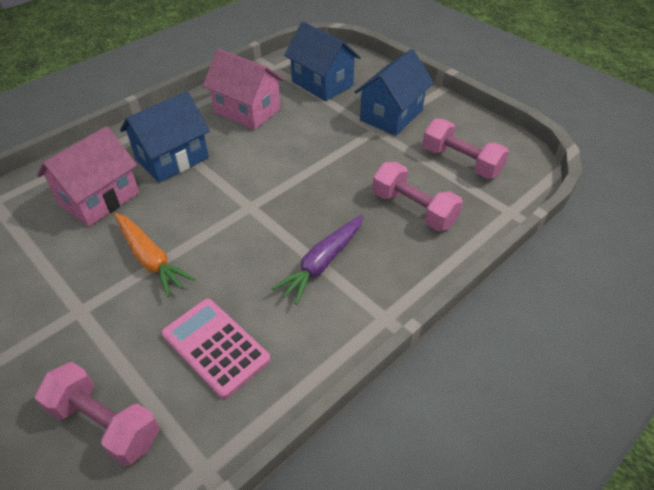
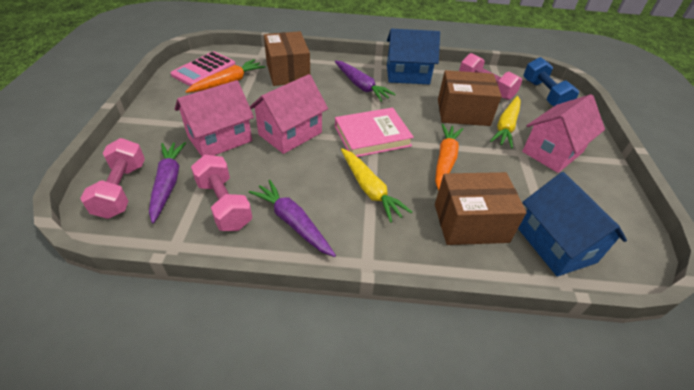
blue dumbbell: none = 0 -> [523,57,579,106] = 1
blue house: [120,92,210,183] [284,22,361,101] [355,49,434,136] = 3 -> [387,29,440,84] [518,172,627,276] = 2
brown box: none = 0 -> [264,31,310,86] [435,172,526,245] [438,70,502,126] = 3
orange carrot: [114,213,195,297] = 1 -> [185,59,265,93] [435,124,463,191] = 2
pink book: none = 0 -> [335,108,414,157] = 1
pink house: [37,126,139,227] [203,49,285,130] = 2 -> [175,80,254,156] [250,74,328,154] [522,94,605,173] = 3
purple carrot: [272,215,363,305] = 1 -> [149,142,186,223] [249,180,336,257] [335,61,396,102] = 3
yellow carrot: none = 0 -> [341,148,412,223] [490,96,521,148] = 2

